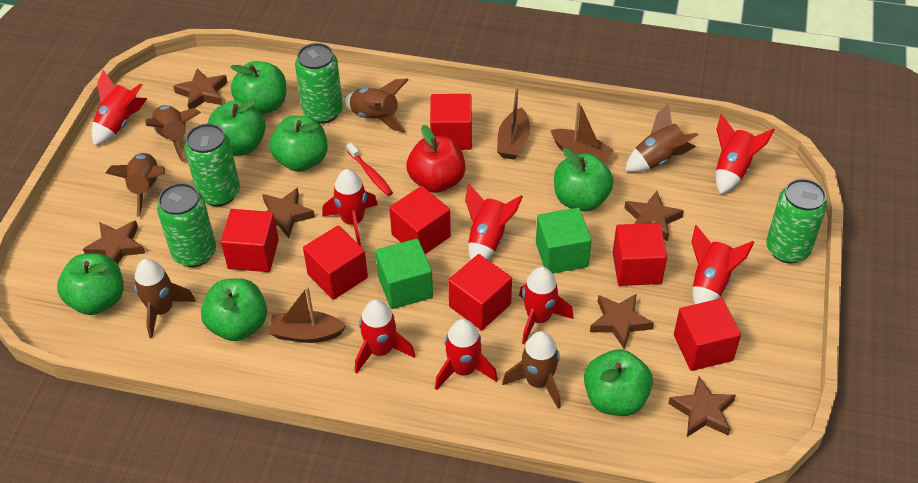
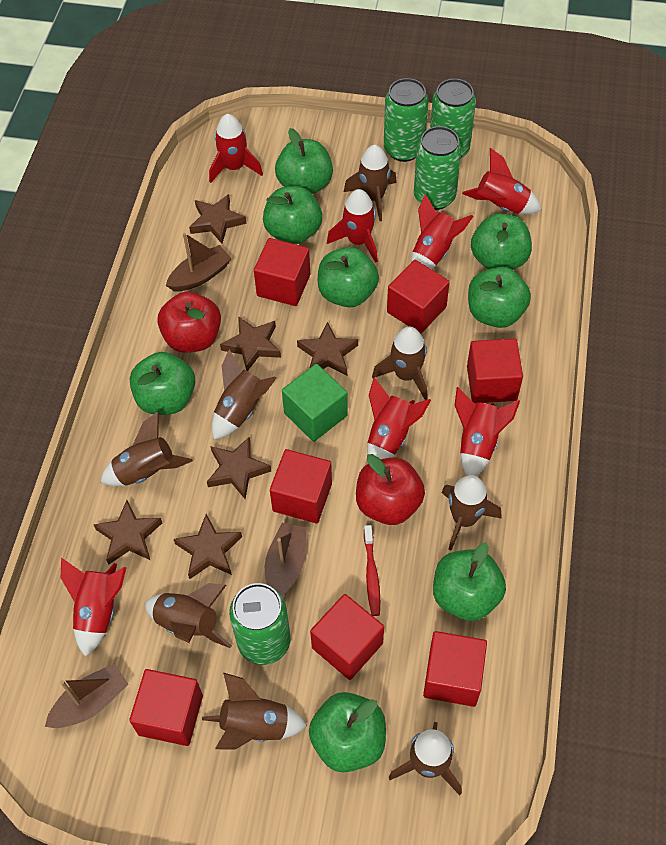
brown rocket: [106,153,165,217] [134,259,196,338] [145,105,201,162] [345,78,408,133] [502,331,561,409] [625,103,698,172] = 6 -> [101,411,193,486] [145,583,232,648] [202,672,307,749] [212,349,276,440] [344,145,397,222] [372,327,428,400] [389,722,462,796] [441,475,502,550] = 8
green apple: [57,253,123,315] [201,278,267,341] [208,99,265,156] [231,61,286,115] [269,116,328,172] [554,148,614,211] [584,349,653,416] = 7 -> [130,352,195,415] [263,186,322,244] [275,128,333,194] [309,692,386,772] [318,247,379,307] [433,542,506,621] [468,267,531,328] [471,213,532,270] = 8
green cube: [376,238,433,309] [536,208,592,274] = 2 -> [282,364,348,442] = 1
red apple: [407,125,466,193] = 1 -> [158,291,221,353] [356,454,425,525] = 2
red rocket: [91,70,148,146] [322,169,378,246] [355,299,415,374] [435,319,498,390] [465,184,523,260] [519,267,574,344] [691,225,754,305] [716,114,774,194] = 8 -> [61,557,127,657] [209,114,263,183] [327,189,378,263] [367,377,431,459] [411,194,474,269] [455,387,520,476] [462,148,542,214] = 7

